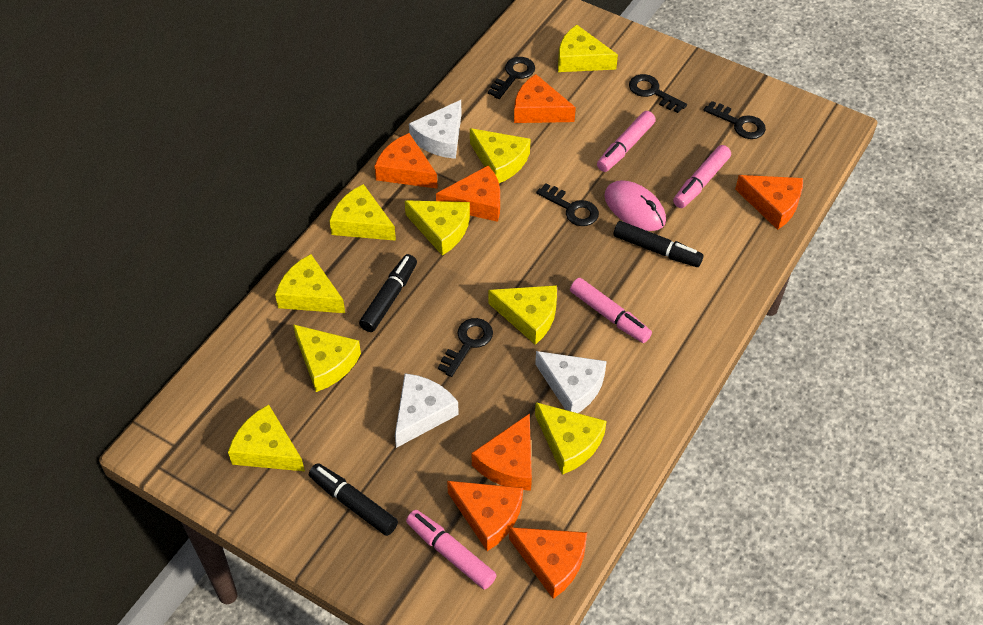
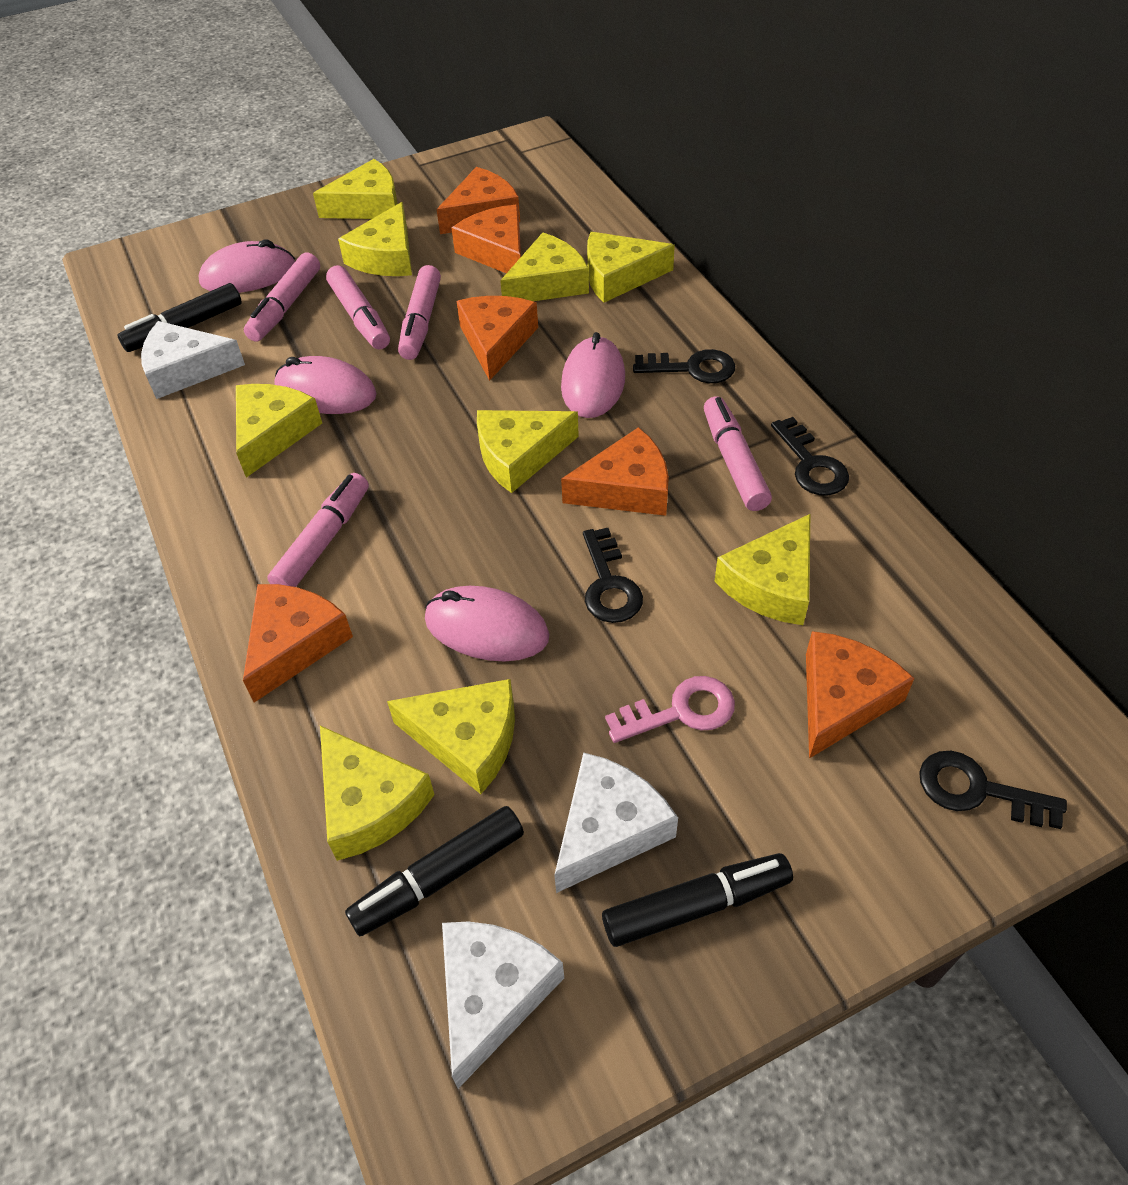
black key: [438,318,493,377] [488,57,535,99] [536,183,599,226] [629,74,687,113] [704,101,766,139] = 5 -> [583,528,643,623] [633,349,736,383] [771,417,849,496] [919,751,1067,829] = 4
orange cheese: [375,133,438,189] [436,166,500,222] [447,481,523,551] [472,413,532,491] [509,527,587,599] [514,74,576,123] [735,175,803,230] = 7 -> [243,584,353,702] [436,167,520,234] [452,205,521,273] [457,296,538,381] [561,427,669,516] [806,631,914,759] = 6
pink key: none = 0 -> [605,676,735,743] = 1
pink marker: [406,510,497,590] [570,278,652,343] [597,111,656,172] [673,145,731,208] = 4 -> [244,253,320,342] [267,473,369,587] [326,265,390,350] [398,265,441,360] [704,396,772,511] = 5
pink mouse: [604,180,666,231] = 1 -> [199,240,295,293] [274,356,377,414] [425,586,549,662] [561,332,625,418] = 4

